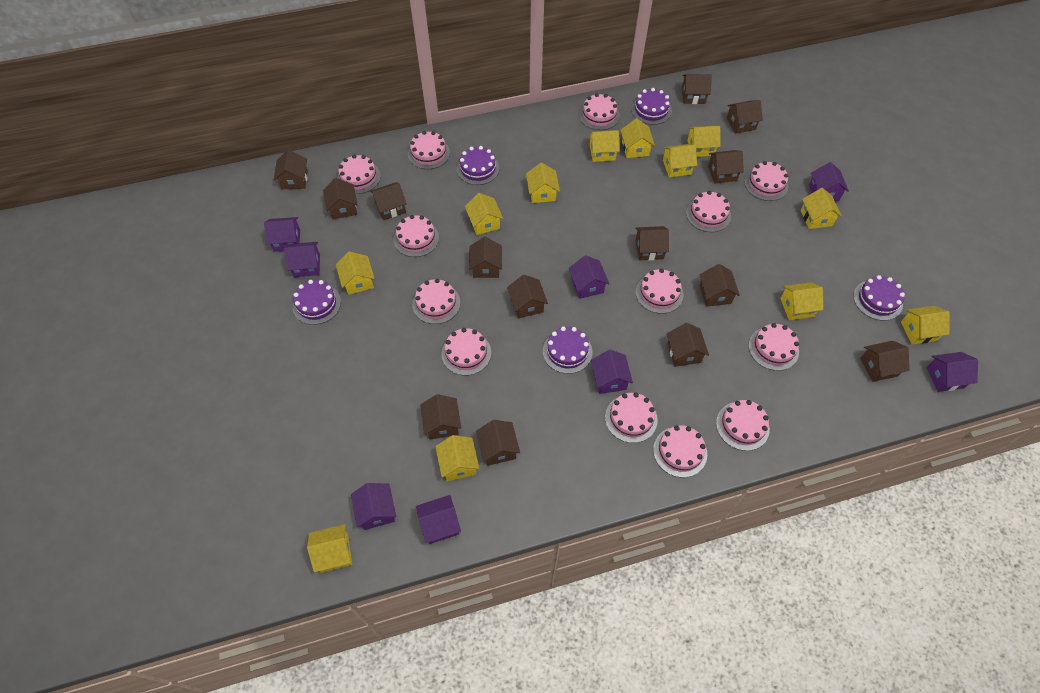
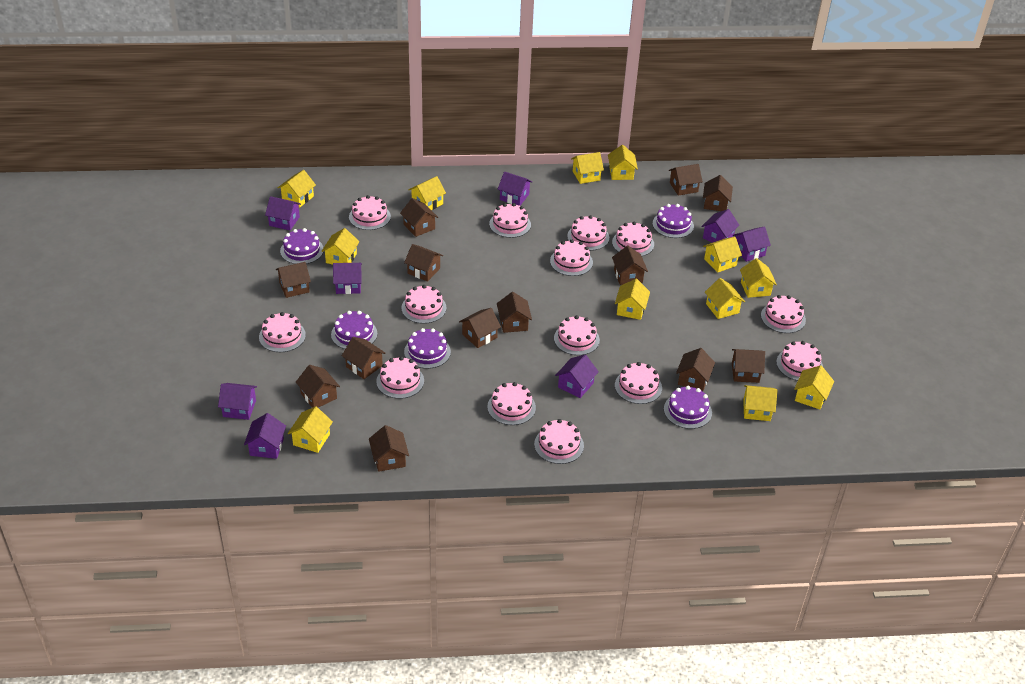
brown house: [274,150,308,189] [323,178,358,219] [370,182,407,220] [420,394,461,439] [469,237,502,278] [476,420,520,466] [507,275,548,318] [635,226,669,260] [667,323,709,367] [682,74,712,104] [699,264,740,307] [708,150,744,184] [727,100,763,134] [860,341,910,382] = 14 -> [276,262,311,298] [296,365,340,408] [342,337,386,379] [369,425,409,472] [400,198,438,237] [404,244,443,282] [459,308,501,348] [497,292,532,333] [612,246,648,285] [669,164,703,196] [676,348,715,391] [703,175,733,211] [732,349,765,383] = 13
pink cake: [337,155,381,194] [394,215,439,257] [408,131,450,169] [412,279,460,324] [441,328,491,376] [579,93,620,130] [605,392,658,443] [636,269,684,314] [653,425,707,478] [686,191,731,232] [716,400,770,451] [744,161,788,201] [749,323,799,371] = 13 -> [259,312,306,352] [349,195,391,230] [376,356,424,399] [401,285,447,324] [487,382,536,425] [489,203,531,238] [534,419,584,464] [550,240,593,276] [554,315,600,355] [567,215,609,251] [612,222,654,256] [615,362,662,404] [761,295,806,333] [776,341,823,381] = 14

